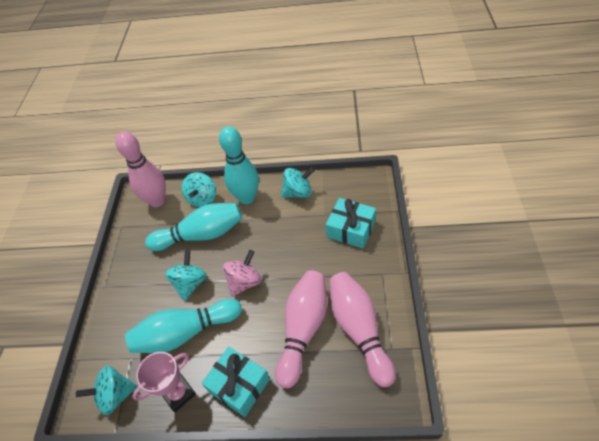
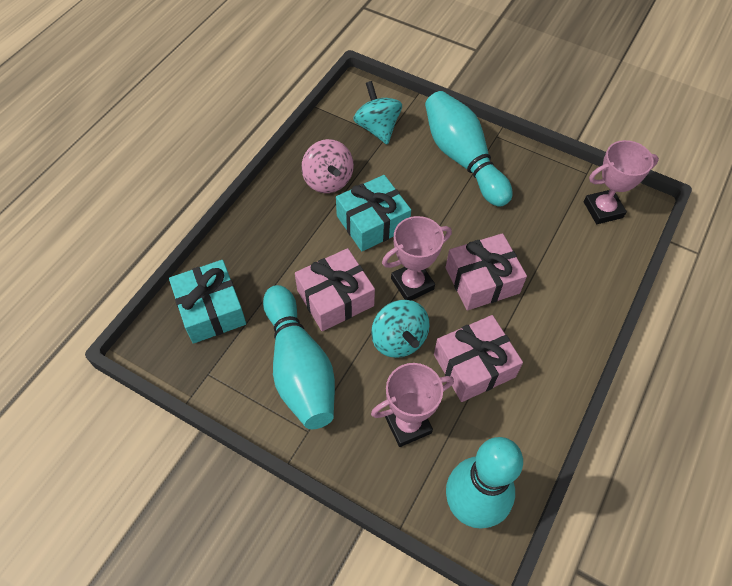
pink bowling pin: [115,131,166,207] [275,270,327,388] [329,272,396,387] = 3 -> none = 0
pink gift: none = 0 -> [295,248,375,331] [434,315,523,402] [446,233,527,310] = 3
pink trophy: [132,352,196,412] = 1 -> [371,363,454,447] [382,216,452,301] [584,140,659,224] = 3
turquoise spinning top: [76,366,138,415] [165,250,207,301] [182,172,216,207] [281,167,315,198] = 4 -> [353,81,402,145] [371,300,429,358] = 2

